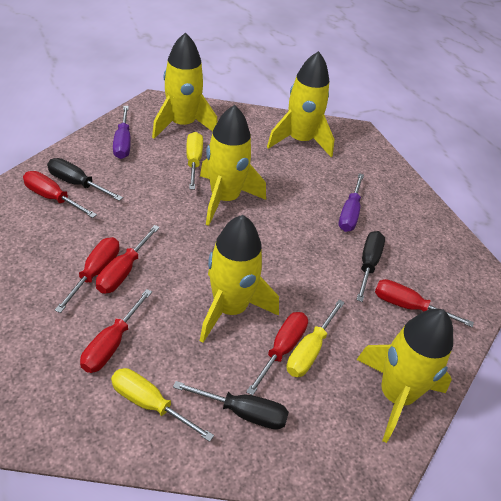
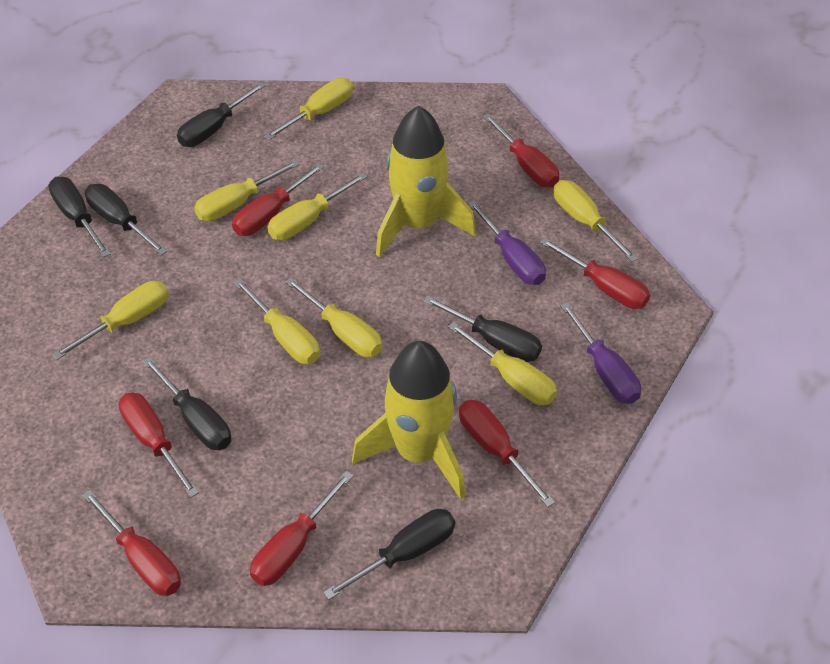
black screwdriver: [47,158,123,201] [173,381,289,430] [356,231,385,302] = 3 -> [48,177,111,257] [85,184,167,255] [142,356,231,450] [177,82,266,147] [323,509,455,600] [423,295,542,362] = 6
red screwdriver: [23,171,97,218] [55,237,119,313] [80,289,152,373] [96,225,160,294] [246,312,308,395] [375,279,474,327] = 6 -> [82,489,181,596] [119,393,199,497] [232,163,324,236] [250,471,353,586] [459,400,555,507] [483,113,559,188] [540,238,650,309] = 7
yellow rocket: [152,32,218,139] [200,105,266,226] [200,215,279,343] [267,51,334,157] [356,309,453,443] = 5 -> [352,341,465,499] [376,106,476,257] = 2
yellow screwdriver: [111,368,214,442] [186,132,203,190] [286,300,345,377] = 3 -> [52,281,168,360] [194,160,300,221] [233,278,320,364] [264,78,353,141] [268,173,367,240] [285,277,382,357] [448,322,557,405] [554,180,638,262] = 8

